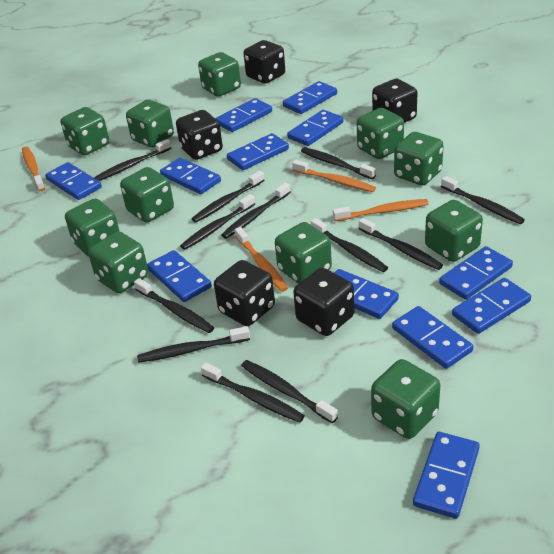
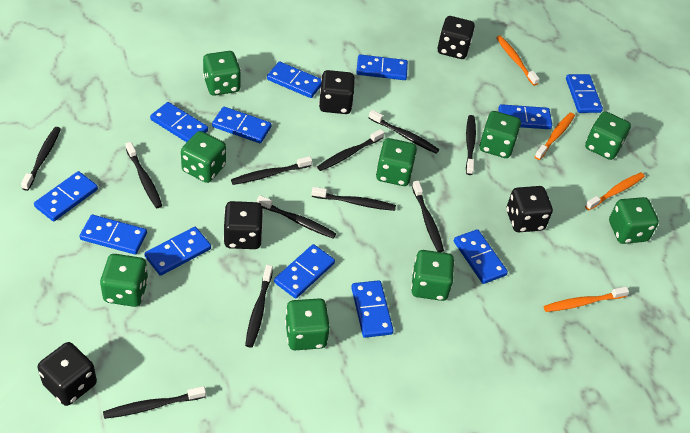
black toothbrush: [94,139,172,181] [134,278,215,333] [137,326,250,363] [180,194,255,250] [192,171,264,223] [201,363,305,423] [221,183,291,239] [241,360,338,423] [301,147,376,179] [311,218,388,272] [359,218,443,270] [441,176,525,224] = 12 -> [21,127,61,191] [103,386,206,419] [126,142,162,208] [231,156,312,185] [245,265,273,348] [257,195,336,239] [311,187,396,211] [317,129,384,171] [369,110,439,154] [412,181,444,252] [466,115,476,175] = 11
green dice: [61,107,109,156] [65,199,120,256] [88,231,148,293] [120,167,174,223] [126,100,174,148] [198,52,241,97] [275,222,332,284] [357,108,404,159] [371,359,440,439] [394,132,444,185] [425,200,483,262] = 11 -> [100,254,148,307] [181,131,226,183] [203,51,241,96] [285,298,330,350] [376,138,417,186] [411,250,455,301] [479,111,521,158] [585,111,631,160] [609,197,659,244] = 9

